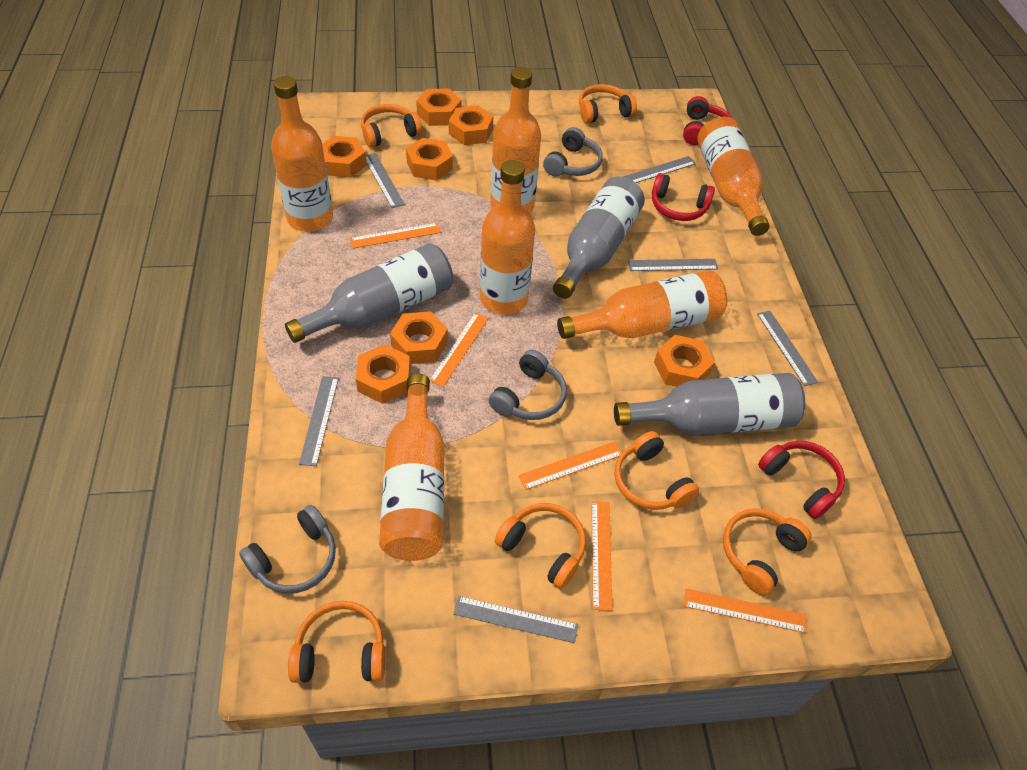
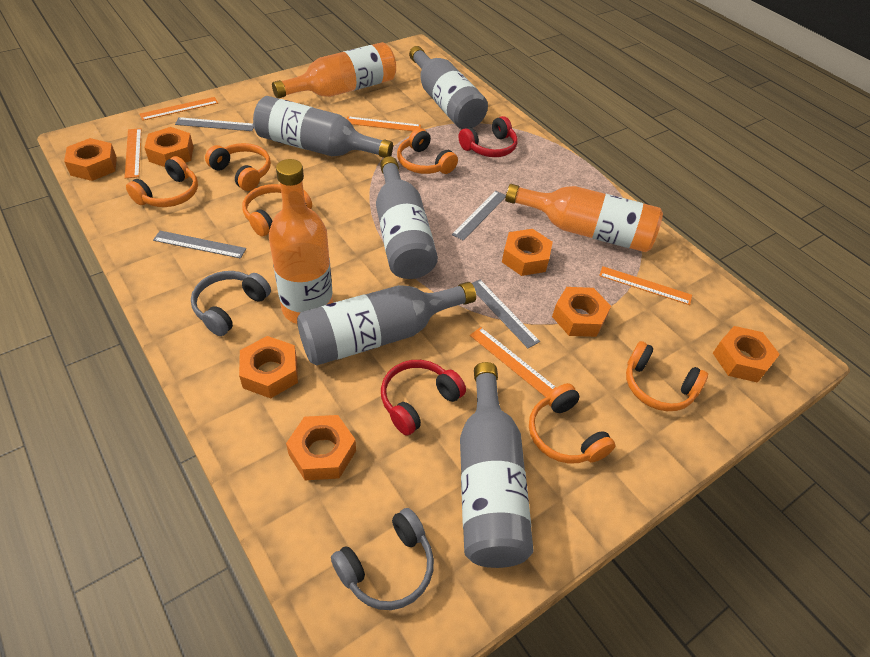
grey bottle: [285,243,453,343] [553,176,645,299] [614,373,805,435] = 3 -> [253,96,393,158] [297,282,476,365] [376,156,438,279] [409,46,488,129] [460,362,534,568] = 5
grey headphones: [239,505,336,594] [489,350,567,420] [543,127,603,177] = 3 -> [191,271,271,336] [331,508,434,610] = 2
grey ruler: [299,376,339,466] [366,153,405,208] [453,596,578,643] [623,156,696,183] [628,259,718,271] [757,311,818,386] = 6 -> [153,231,246,259] [175,117,254,131] [452,191,506,241] [472,280,540,348] = 4
orange bottle: [271,76,333,232] [379,373,445,561] [480,160,535,315] [490,67,541,213] [557,270,727,339] [697,117,770,236] = 6 -> [269,159,333,324] [272,42,396,98] [505,184,663,252] = 3
red headphones: [652,173,715,221] [683,96,732,145] [758,441,845,519] = 3 -> [381,360,466,436] [458,116,517,157] = 2

